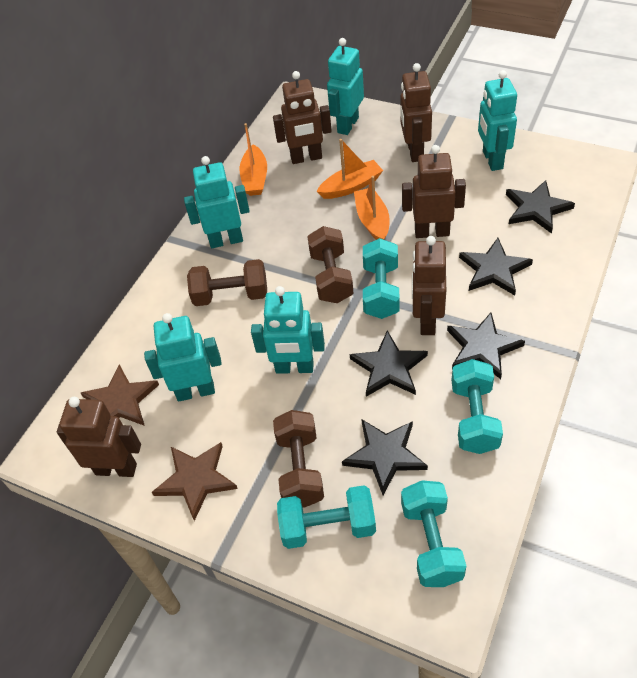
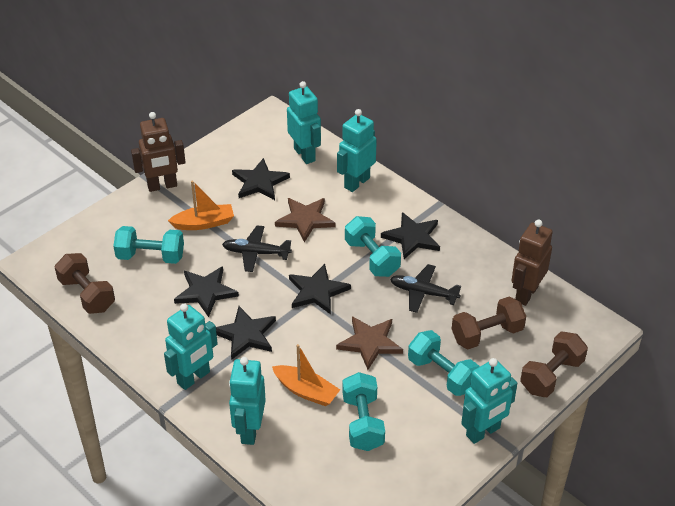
black plane: none = 0 -> [222,225,292,272] [390,264,461,313] = 2
brown robot: [57,397,141,477] [273,71,332,164] [400,63,432,162] [402,145,466,238] [412,236,446,335] = 5 -> [131,112,186,192] [511,220,553,306] = 2
orange boat: [239,123,267,196] [317,139,383,199] [354,176,390,240] = 3 -> [168,181,234,230] [272,344,340,406] = 2

